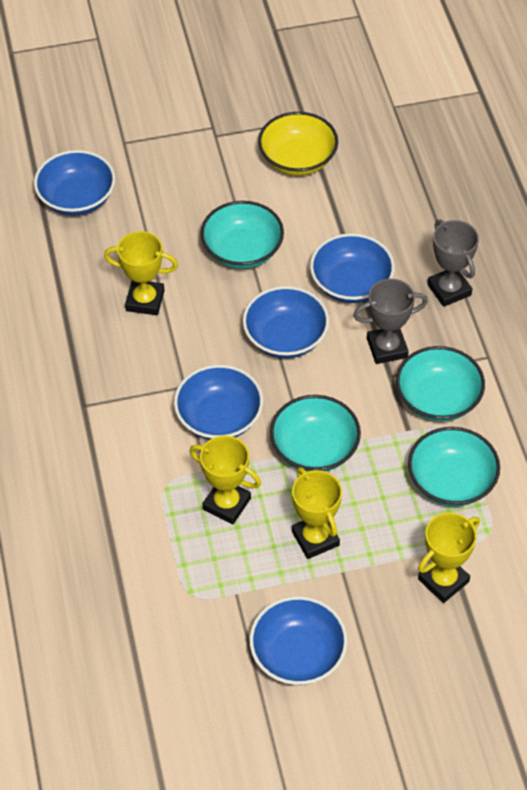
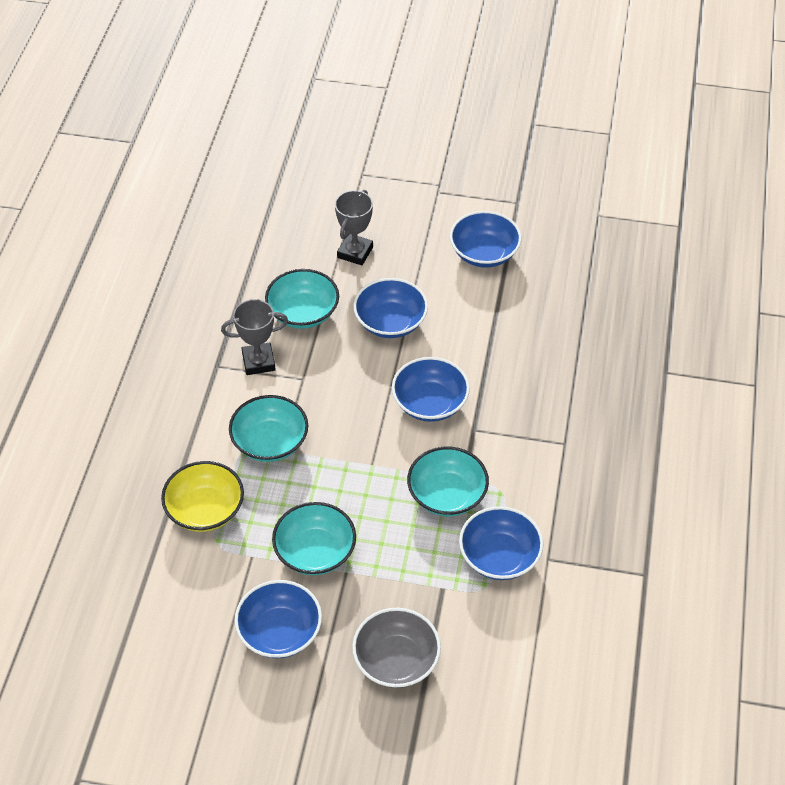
grey bowl: none = 0 -> [352,608,441,688] = 1
yellow trophy: [104,231,178,315] [190,435,261,524] [292,467,342,559] [418,513,480,603] = 4 -> none = 0

